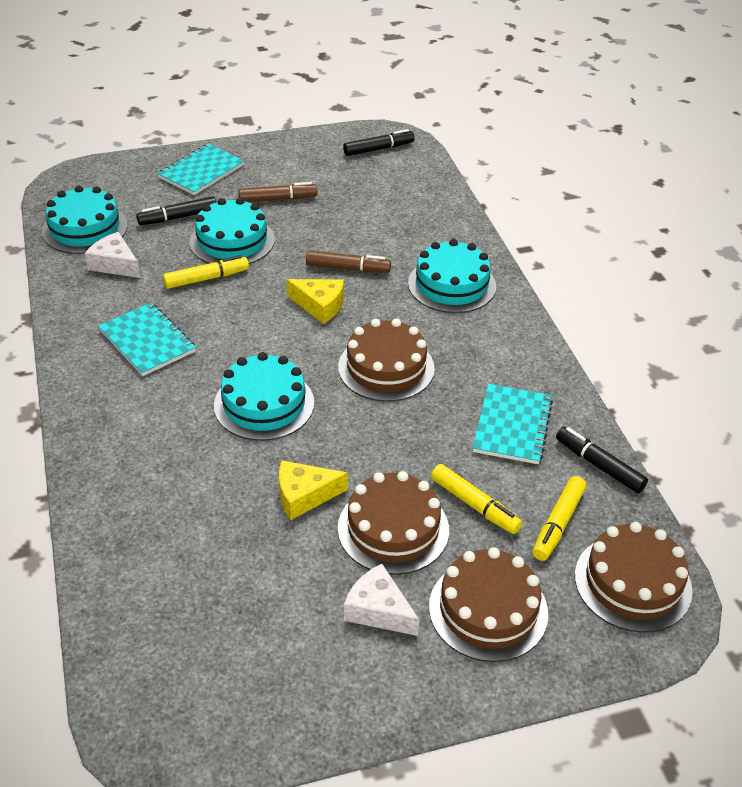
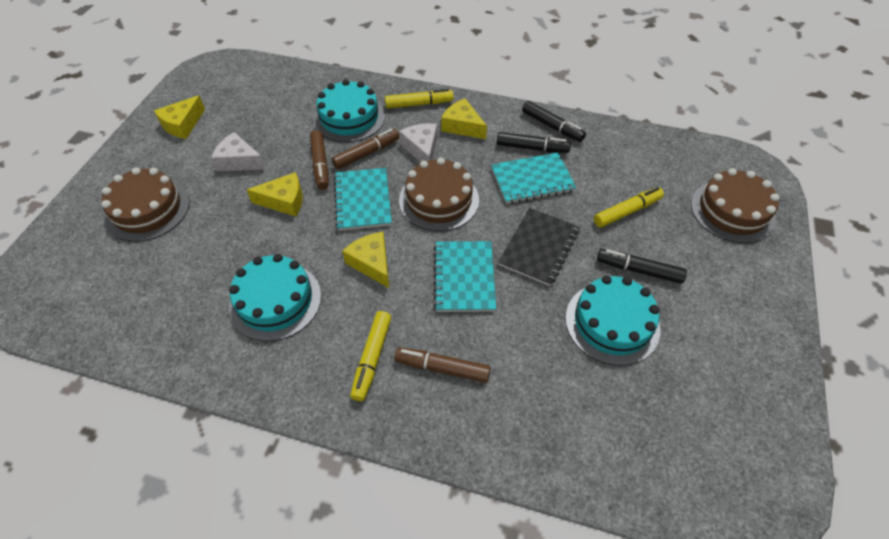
black notebook: none = 0 -> [498,208,580,286] = 1
brown cake: [338,319,435,402] [338,471,449,575] [429,547,548,662] [575,522,693,633] = 4 -> [101,167,190,242] [399,157,479,231] [691,168,780,243] = 3
brown marker: [238,182,318,202] [306,250,391,273] = 2 -> [310,130,329,190] [332,128,399,169] [394,347,491,383] = 3
turquoise cake: [42,186,128,254] [190,198,275,264] [214,352,314,441] [408,239,496,313] = 4 -> [229,254,321,341] [313,79,385,142] [565,275,661,366] = 3
yellow cheese: [279,460,348,520] [287,279,344,324] = 2 -> [154,95,205,139] [247,172,303,216] [342,232,389,288] [441,99,487,139] = 4

